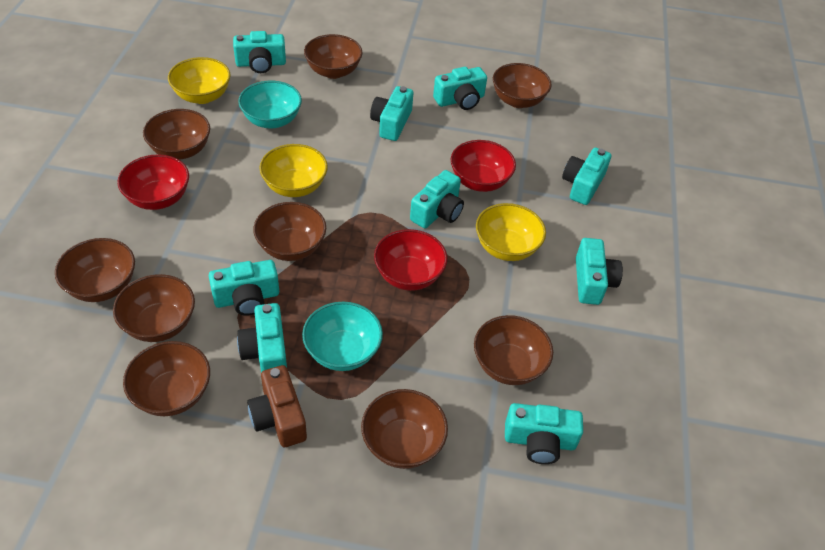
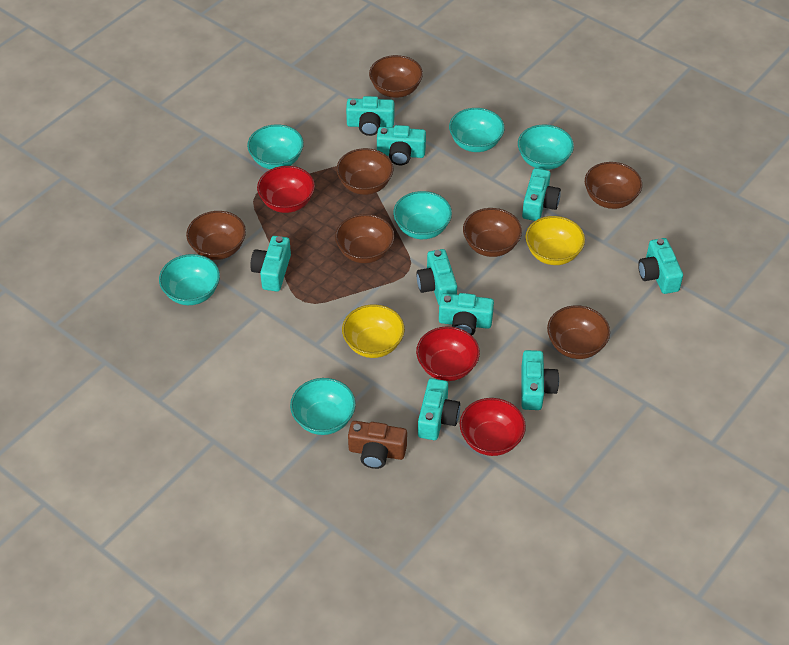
brown bowl: [55,238,135,302] [113,274,195,342] [123,341,210,416] [143,109,210,160] [253,202,326,261] [304,34,363,79] [361,389,448,469] [474,315,553,385] [493,63,552,108] = 9 -> [186,211,246,260] [335,214,395,263] [336,148,393,195] [369,55,423,98] [463,208,522,257] [547,305,610,359] [585,162,642,209] = 7
turquoise bowl: [238,81,302,128] [302,302,383,371] = 2 -> [159,254,220,305] [247,124,304,169] [290,378,356,435] [393,191,452,239] [449,108,505,152] [518,125,574,170] = 6
yellow bowl: [168,57,231,104] [259,144,328,197] [476,203,546,261] = 3 -> [342,304,405,358] [525,216,585,265] = 2

